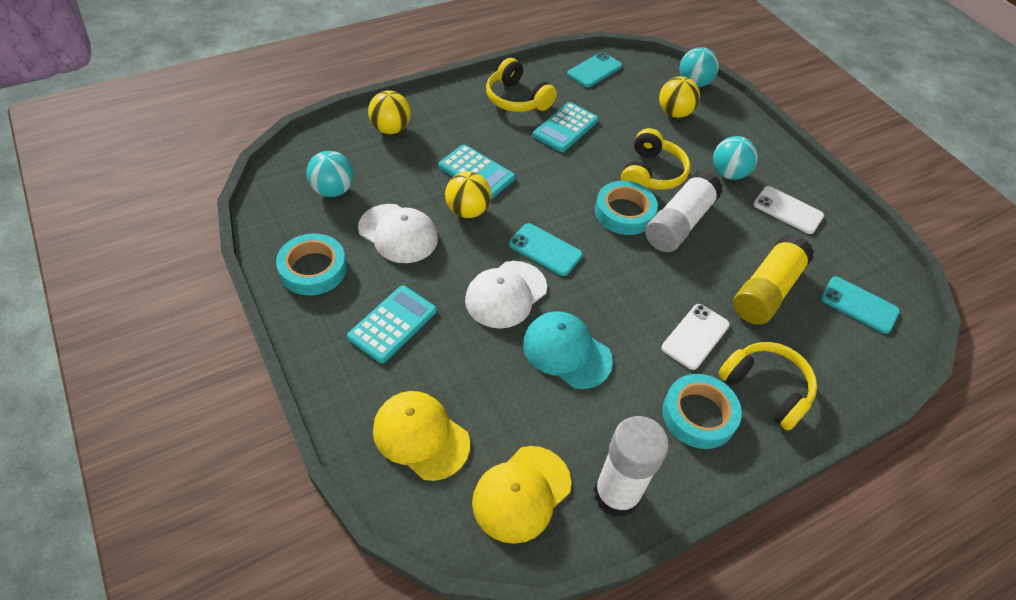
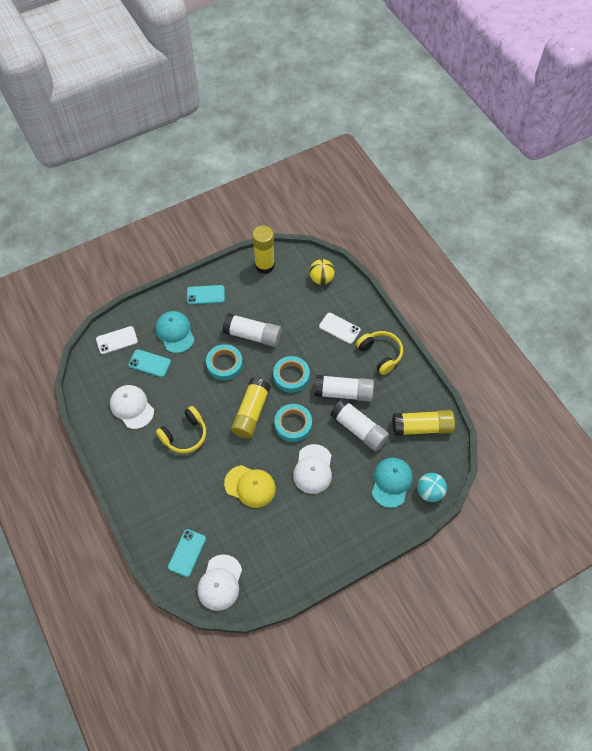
turquoise ball: [306,151,354,197] [679,47,719,87] [713,136,758,180] = 3 -> [417,473,447,502] = 1
turquoise calculator: [347,285,437,363] [439,144,515,199] [533,102,599,152] = 3 -> none = 0
turquoise cap: [523,311,613,389] = 1 -> [155,311,195,353] [372,458,413,508] = 2
white cap: [358,204,438,263] [465,261,547,328] = 2 -> [110,385,154,429] [197,554,242,611] [293,444,332,494] = 3
white glue stick: [594,416,669,517] [645,170,723,252] = 2 -> [222,313,281,347] [315,375,374,402] [330,398,389,451] = 3
yellow ball: [368,91,411,134] [445,171,491,218] [659,76,700,118] = 3 -> [309,259,335,285] = 1
yellow cap: [373,391,470,481] [472,446,571,544] = 2 -> [224,465,276,508] = 1
yellow glue stick: [733,234,814,325] = 1 -> [231,378,271,439] [252,226,275,274] [392,410,455,436] = 3
yellow headphones: [486,58,557,112] [621,128,690,190] [718,342,817,431] = 3 -> [156,406,206,453] [356,331,403,375] = 2

